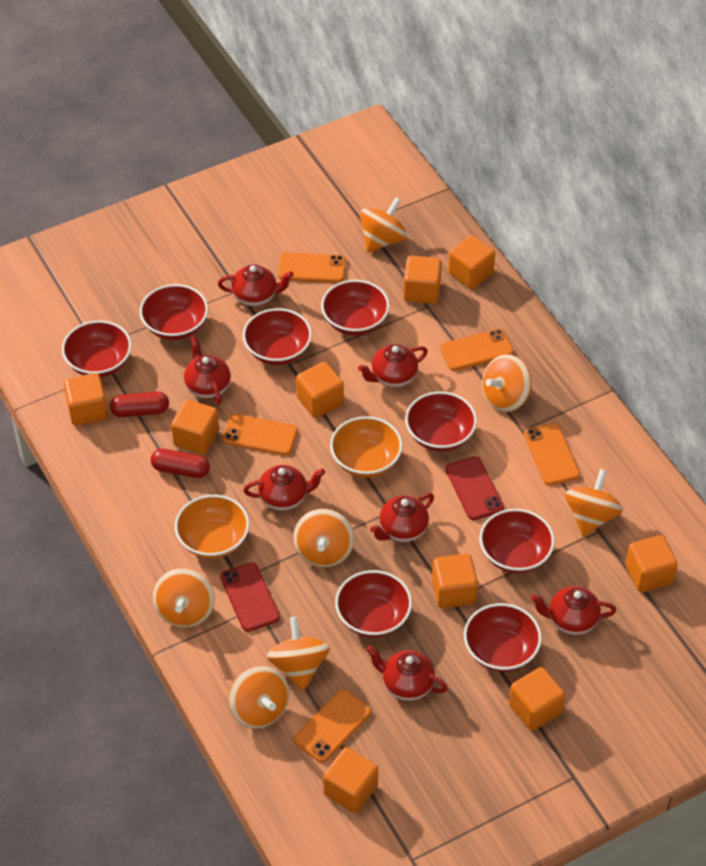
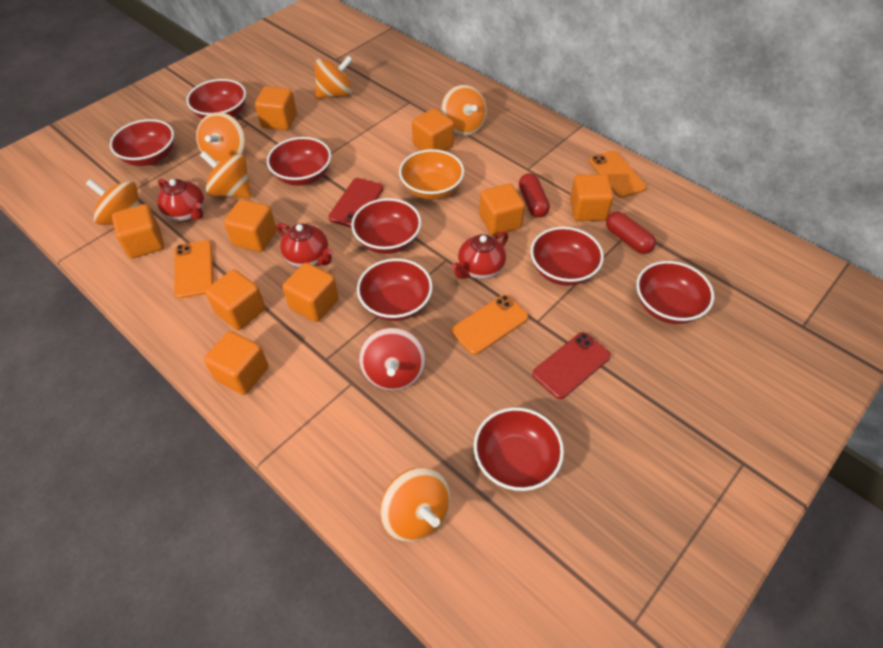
orange bowl: [175,495,249,559] [330,416,403,477] = 2 -> [399,149,464,200] = 1
orange phone: [223,414,298,455] [278,252,346,283] [294,689,371,763] [440,329,514,371] [524,423,580,486] = 5 -> [174,240,214,299] [451,295,529,355] [589,151,647,198] = 3
orange spinning top: [152,568,215,628] [229,665,289,729] [267,617,330,690] [293,509,354,567] [360,197,407,253] [482,354,531,412] [565,469,623,537] = 7 -> [86,179,139,225] [196,112,245,164] [200,151,251,198] [314,55,353,99] [380,467,450,542] [441,85,487,136] = 6
red spinning top: none = 0 -> [359,327,426,391] = 1
red teapot: [184,336,231,405] [218,264,294,307] [243,465,325,511] [358,344,428,388] [366,646,448,701] [370,493,434,542] [531,586,616,635] = 7 -> [157,179,205,222] [277,223,333,268] [451,231,508,279] = 3

